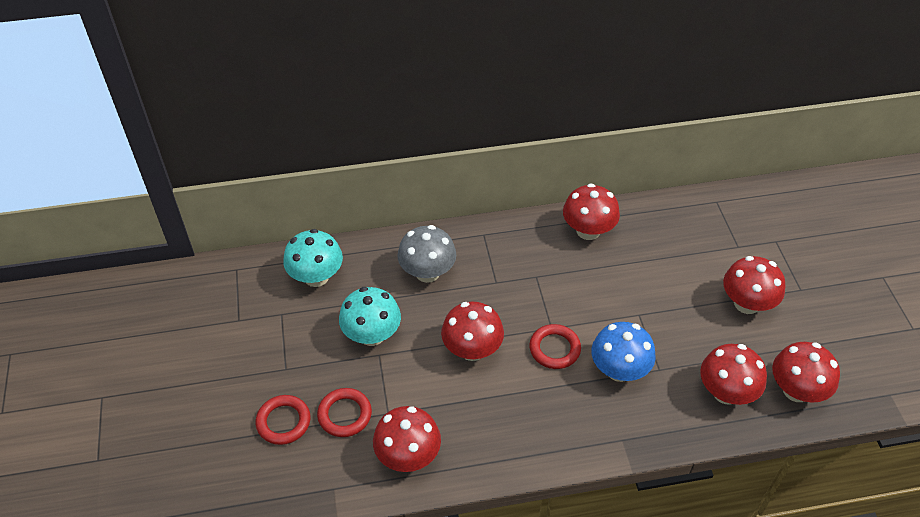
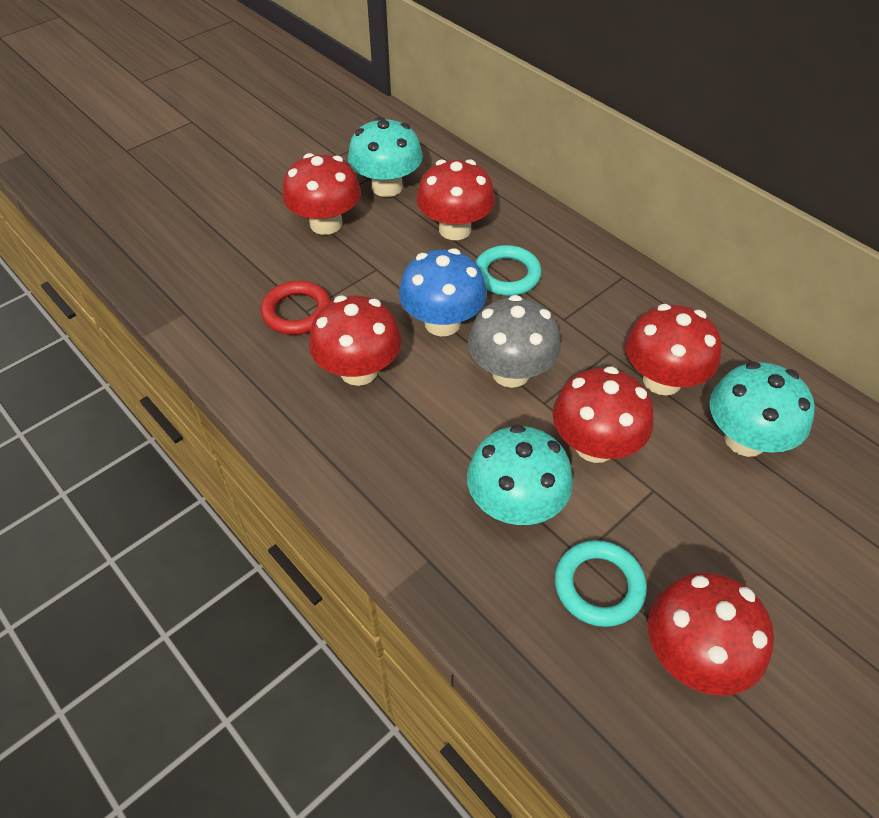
red ring: [256,395,310,445] [317,388,372,437] [529,324,581,369] = 3 -> [261,281,331,335] = 1
turquoise mushroom: [283,229,343,287] [339,287,401,346] = 2 -> [348,117,423,197] [467,424,573,525] [709,362,815,457] = 3
turquoise ring: none = 0 -> [475,245,542,296] [555,540,647,627] = 2

